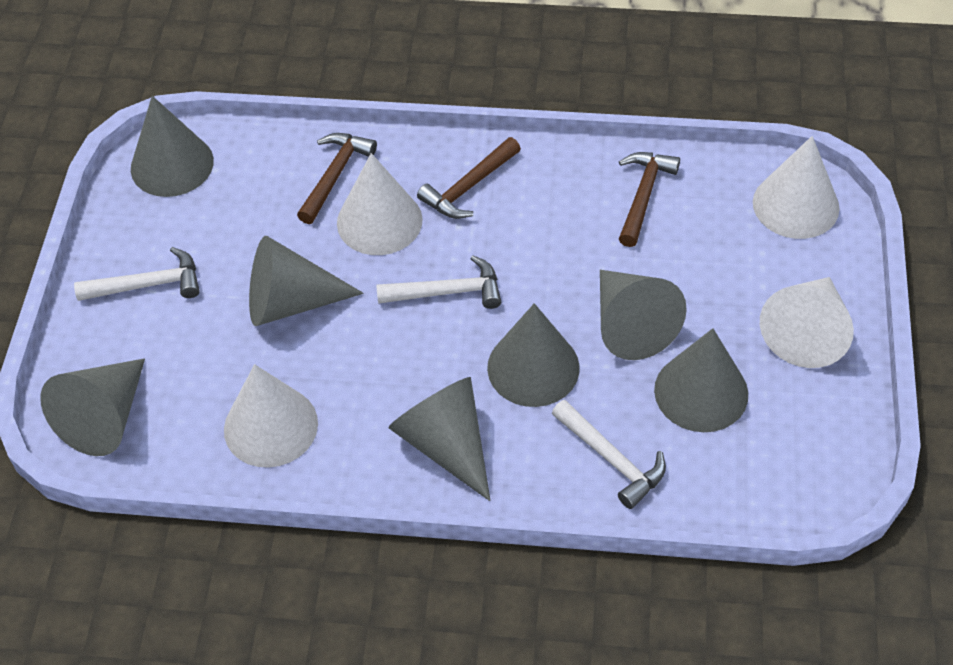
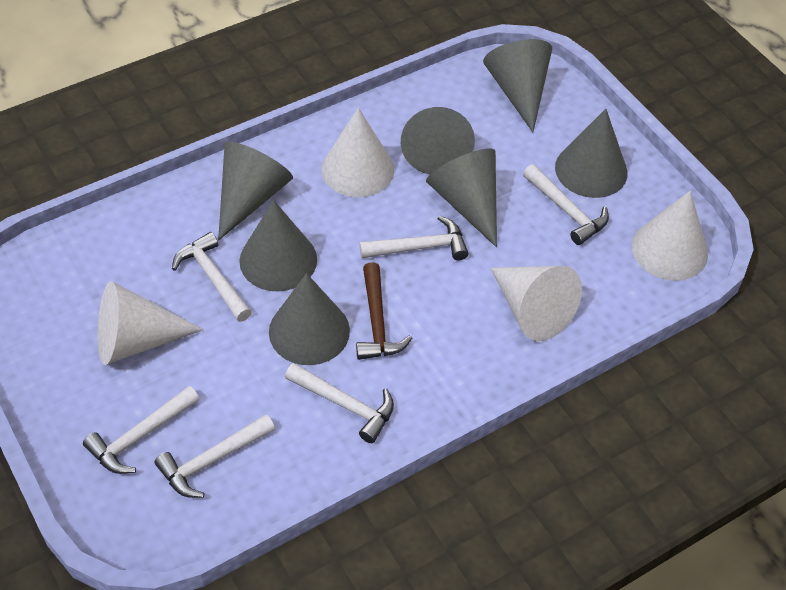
brown hammer: [297,133,377,224] [417,137,521,219] [619,152,680,247] = 3 -> [356,262,412,360] = 1
white hammer: [74,247,200,301] [376,255,501,309] [552,400,666,509] = 3 -> [83,386,199,474] [154,414,275,498] [172,232,252,322] [285,363,394,443] [359,215,469,260] [523,164,609,245] = 6

